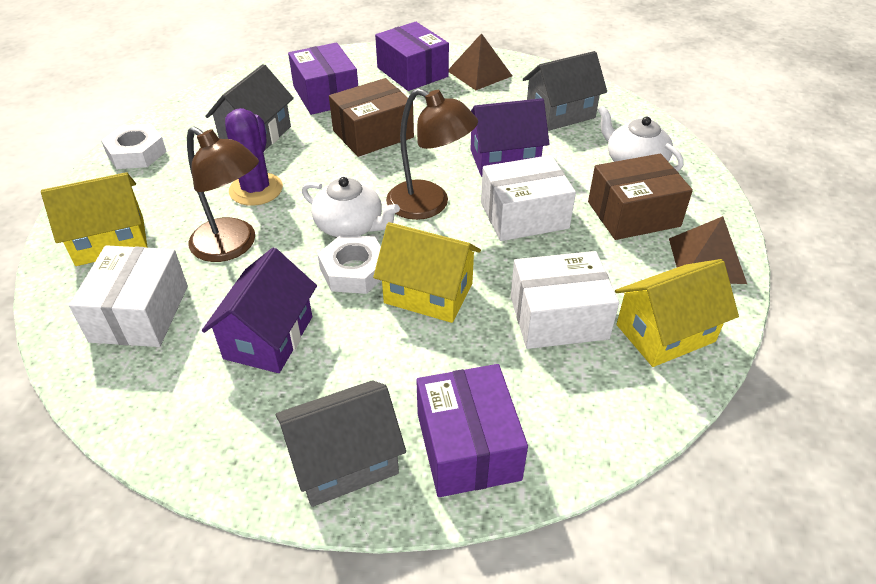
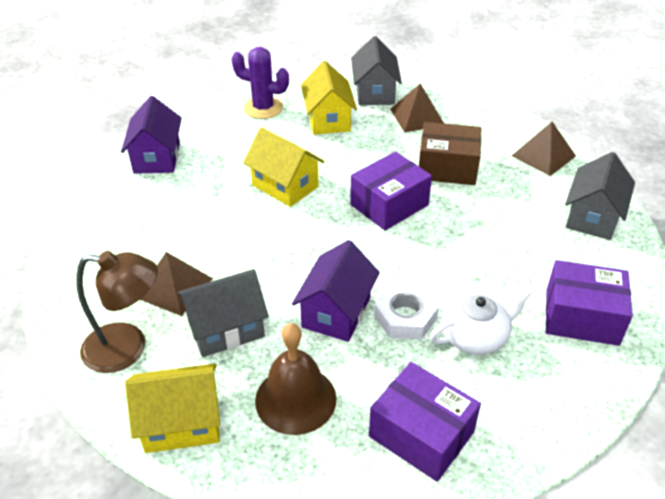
brown bell: none = 0 -> [255,323,336,435] = 1
brown box: [329,78,414,157] [588,154,693,240] = 2 -> [419,122,481,185] = 1
brown lamp: [187,126,259,262] [386,88,478,220] = 2 -> [76,251,158,373] = 1
brown pyramid: [449,33,512,90] [669,216,747,284] = 2 -> [140,252,213,316] [390,83,444,132] [512,122,576,176] = 3
white box: [69,245,188,347] [481,155,576,241] [510,251,619,349] = 3 -> none = 0
white nut: [101,124,167,169] [318,235,381,294] = 2 -> [374,284,439,339] = 1
white teapot: [302,177,400,237] [598,105,684,171] = 2 -> [430,288,532,355] = 1

